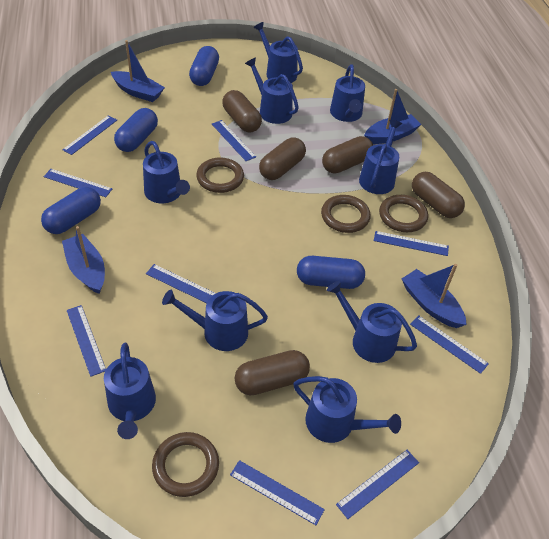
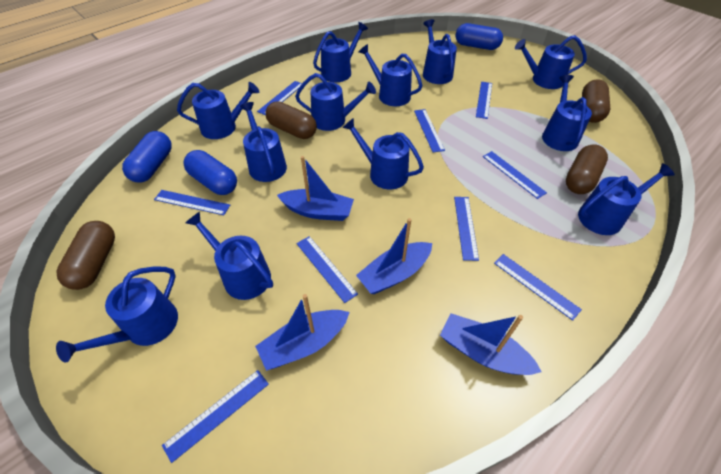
blue capsule: [41,187,101,234] [114,108,158,152] [189,46,219,86] [297,256,365,289] = 4 -> [122,131,172,182] [183,150,237,195] [455,23,503,50] = 3
blue watering can: [104,342,156,439] [143,141,190,203] [162,290,268,351] [245,57,299,124] [253,22,303,83] [293,376,401,443] [327,280,417,363] [330,64,365,122] [359,120,402,194] = 9 -> [56,267,178,363] [177,82,259,139] [185,212,273,300] [240,102,287,182] [295,73,376,131] [313,22,368,82] [342,118,424,189] [359,44,422,106] [423,19,457,84] [515,35,587,89] [542,75,592,151] [578,163,675,235] = 12
brown capsule: [222,90,262,133] [235,350,310,396] [259,138,306,180] [322,136,373,173] [412,172,465,218] = 5 -> [56,221,115,290] [266,101,317,139] [566,144,608,194] [582,79,610,123] = 4
brown ring: [152,432,219,497] [196,157,244,193] [321,195,371,233] [379,195,428,232] = 4 -> none = 0

